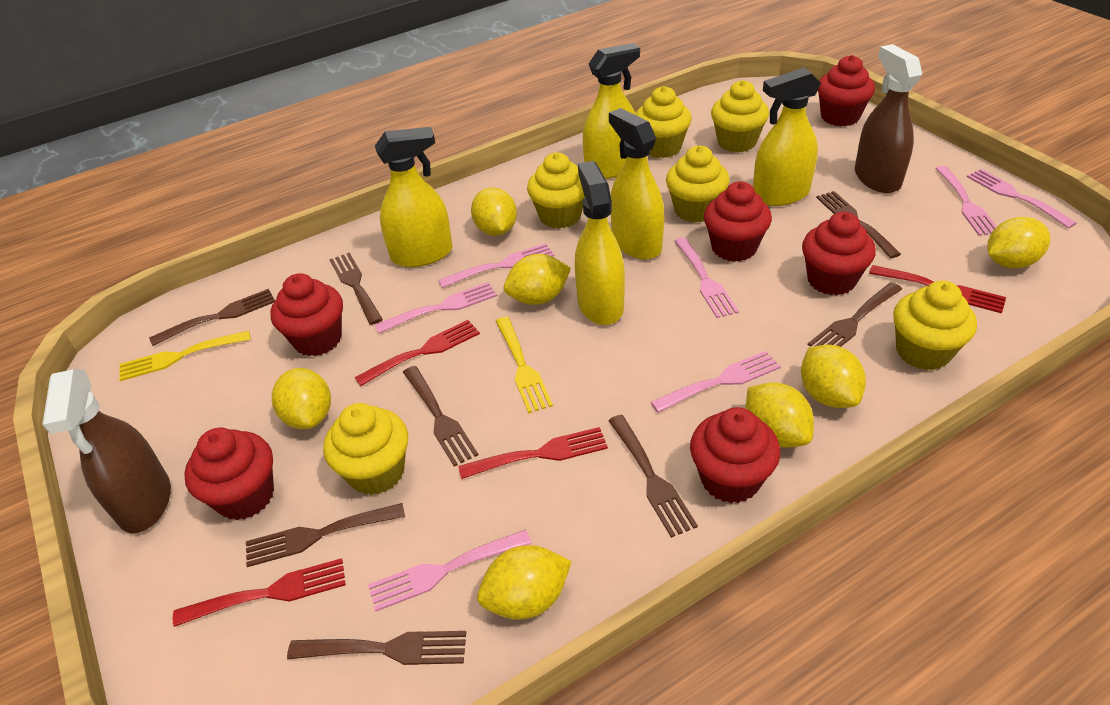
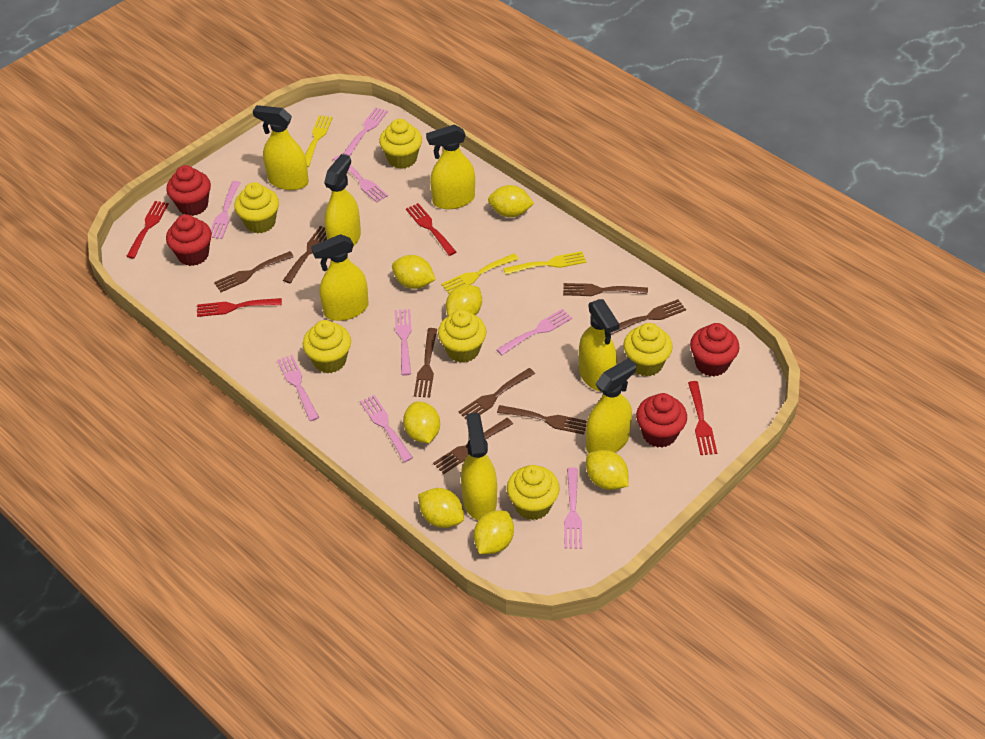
brown spray bottle: [42,369,171,533] [855,44,922,193] = 2 -> none = 0
pink fork: [368,529,532,612] [375,282,497,333] [438,243,554,288] [651,351,781,413] [674,237,739,318] [935,166,997,236] [967,169,1077,228] = 7 -> [211,181,241,239] [277,355,319,421] [333,155,388,203] [343,107,388,156] [360,395,413,462] [395,309,412,376] [496,309,572,355] [564,467,582,549] = 8
red cupcake: [184,428,274,520] [271,273,343,356] [690,407,780,503] [704,181,772,262] [802,212,876,295] [818,55,875,126] = 6 -> [166,214,212,266] [167,165,211,216] [636,393,687,448] [690,323,740,376] = 4
yellow fork: [119,330,251,381] [496,317,553,413] = 2 -> [305,115,332,167] [441,253,519,294] [503,251,586,275] = 3
yellow spray bottle: [375,127,452,267] [575,161,625,325] [583,43,640,179] [609,108,664,260] [753,68,821,206] = 5 -> [253,105,309,190] [311,234,369,321] [324,154,361,247] [426,124,475,209] [461,413,497,520] [579,299,619,392] [586,358,636,453] = 7

